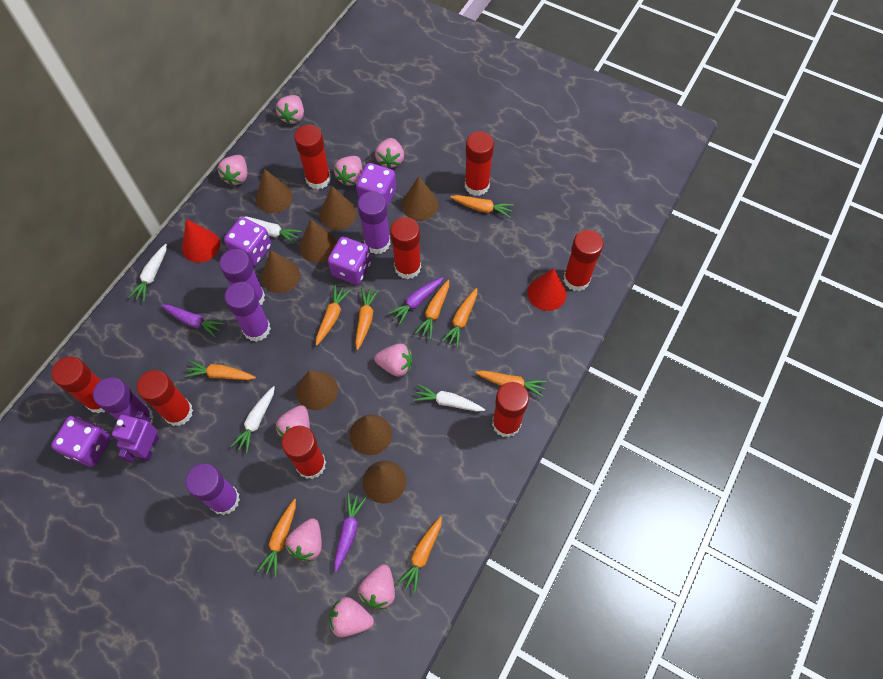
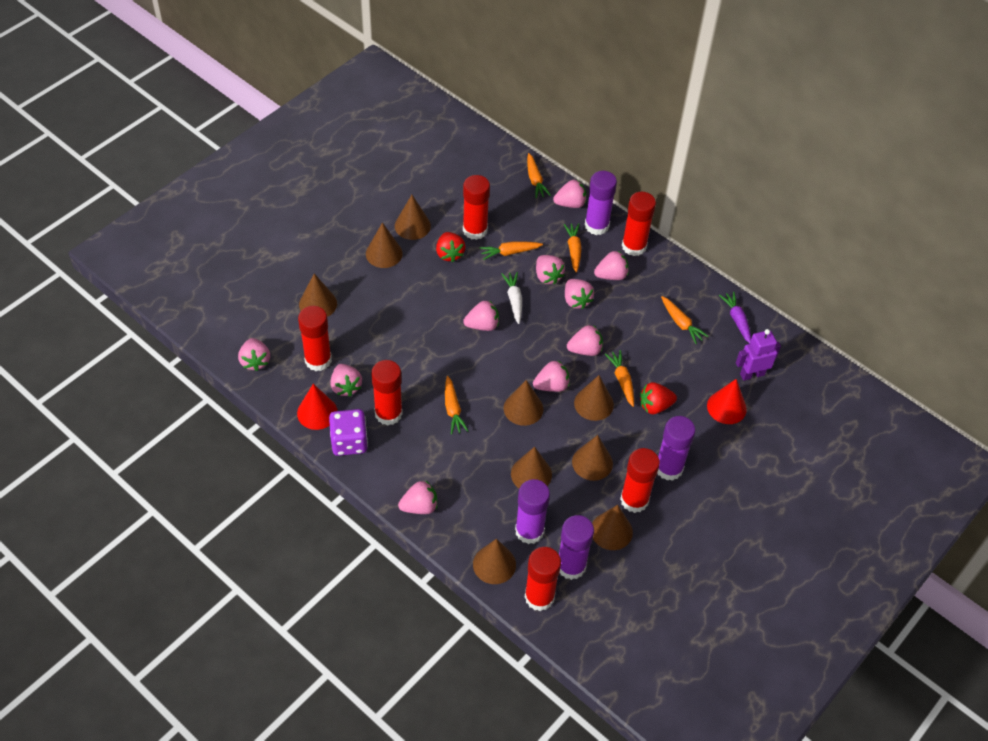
brown cone: [256,169,293,213] [261,250,300,293] [296,370,338,410] [299,219,337,263] [319,186,357,230] [350,414,392,455] [363,461,406,503] [402,177,439,221] = 8 -> [299,273,337,317] [366,222,403,268] [395,195,431,240] [473,539,516,584] [504,380,543,426] [511,447,552,488] [572,435,613,481] [574,375,614,421] [592,505,633,550] = 9
orange carrot: [184,360,256,380] [257,499,296,577] [316,285,351,346] [355,287,378,350] [397,517,442,593] [415,280,449,339] [442,288,477,348] [450,195,514,218] [475,371,547,397] = 9 -> [445,376,468,434] [480,241,543,260] [527,153,551,198] [563,223,582,273] [605,350,634,407] [661,296,709,344] = 6
pink strawberry: [218,155,247,186] [276,95,304,125] [276,405,310,438] [286,518,322,561] [329,597,374,637] [334,156,363,186] [358,564,395,609] [374,344,412,377] [375,138,404,169] = 9 -> [238,338,270,371] [331,364,362,397] [398,480,437,514] [463,300,499,331] [533,360,570,392] [536,255,565,285] [553,180,587,208] [565,279,594,309] [567,325,603,356] [594,251,629,280] = 10
purple carrot: [161,304,225,338] [334,493,366,572] [388,277,443,325] = 3 -> [719,291,751,344] = 1
purple dice: [51,416,111,467] [224,217,272,266] [328,236,371,285] [356,163,396,206] = 4 -> [329,409,368,456] = 1
purple glue stick: [93,377,154,423] [185,463,240,515] [219,249,265,305] [225,282,271,342] [358,191,390,254] = 5 -> [515,479,550,544] [559,515,594,580] [585,171,617,235] [658,416,696,481] = 4
red glue stick: [52,357,105,413] [137,370,193,426] [281,426,326,479] [294,125,331,190] [390,217,421,279] [465,131,494,196] [492,382,529,438] [564,230,604,291] = 8 -> [298,306,332,371] [371,360,403,425] [463,175,490,240] [525,547,561,611] [620,448,660,513] [622,192,656,256] = 6
red strawberry: none = 0 -> [436,232,466,262] [640,382,677,414] = 2
white carrot: [129,244,167,302] [230,386,275,454] [245,217,301,244] [413,384,485,412] = 4 -> [502,272,522,324] = 1

